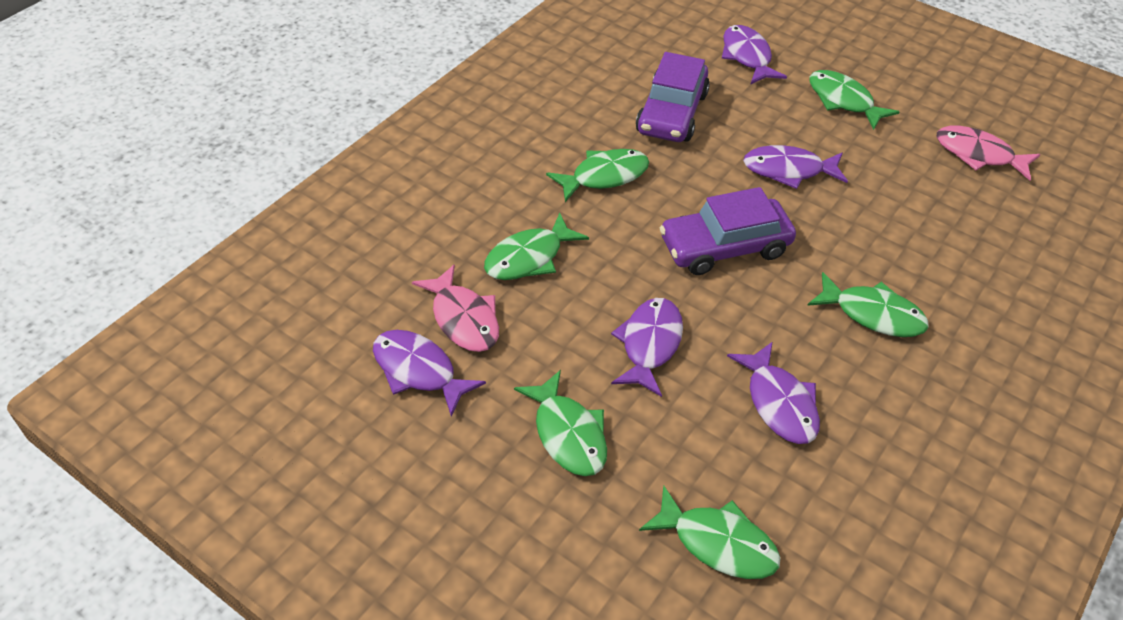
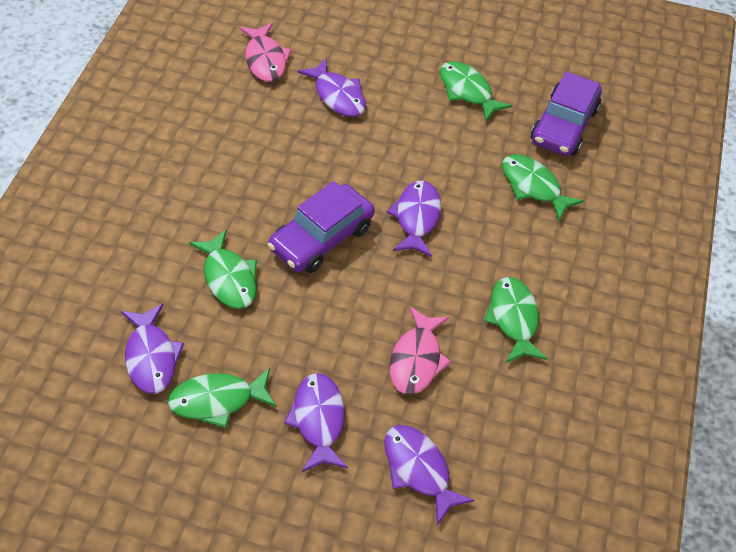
green fish: [484,213,589,280] [514,370,607,476] [546,149,649,202] [639,486,781,579] [807,272,928,337] [809,70,899,130] = 6 -> [168,368,277,428] [189,230,257,309] [440,61,512,122] [484,277,548,363] [502,155,584,221] = 5

